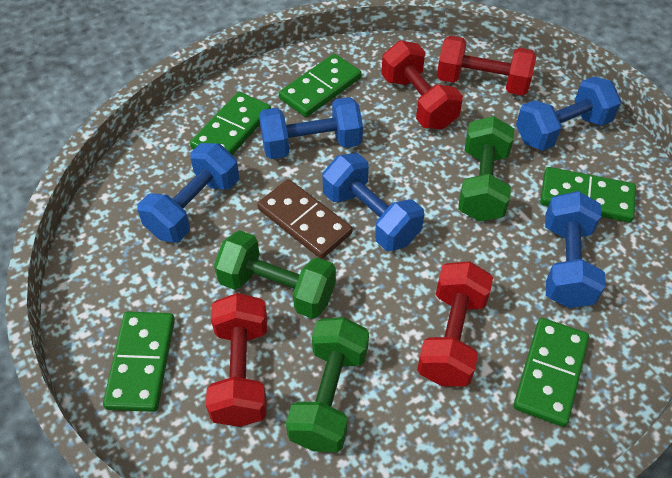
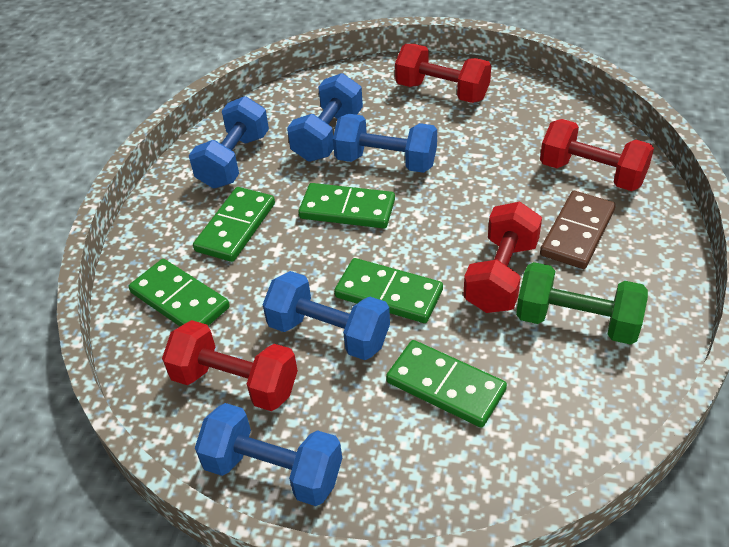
green dumbbell: [214,230,336,319] [286,317,369,452] [458,116,514,221] = 3 -> [516,262,648,345] = 1

